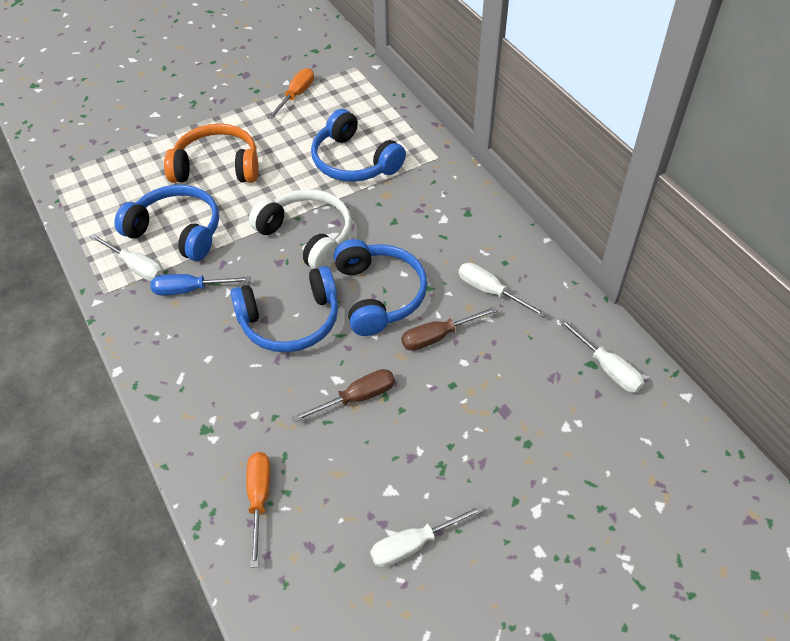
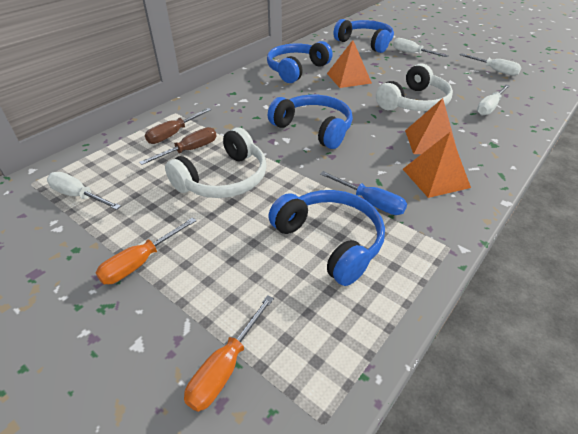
orange headphones: [164,124,258,183] = 1 -> none = 0
orange pyramid: none = 0 -> [327,40,372,88] [403,132,471,198] [405,98,457,154] = 3
white headphones: [249,189,352,269] = 1 -> [165,128,267,198] [376,63,453,111] = 2

